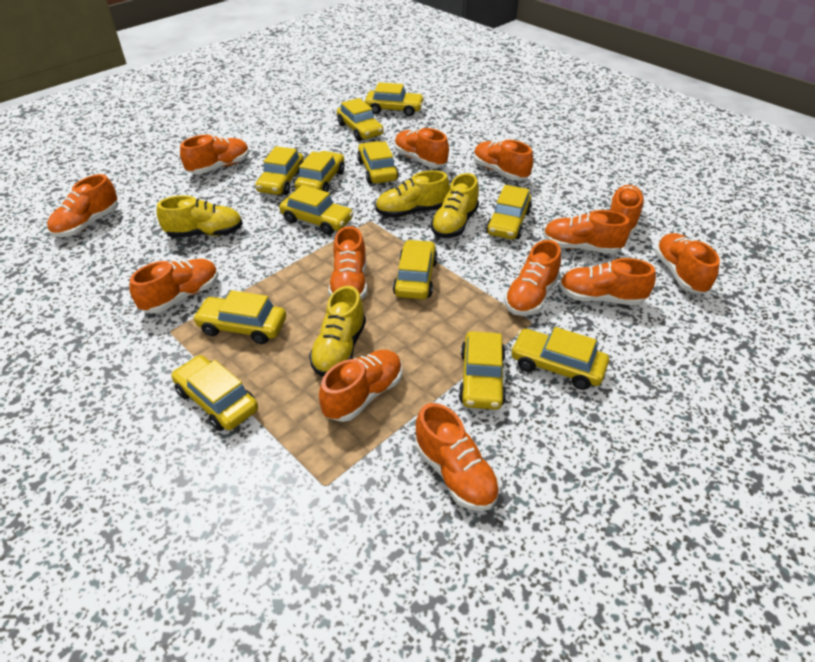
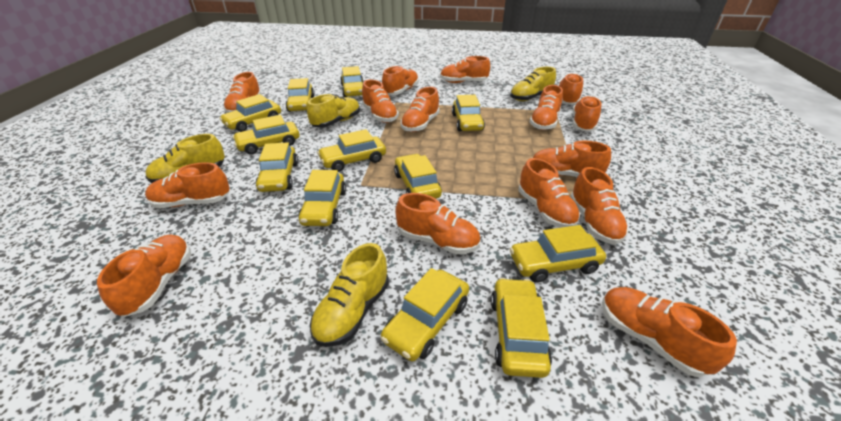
orange shoe: [47,174,118,237] [130,259,218,313] [180,135,249,174] [319,350,402,422] [328,226,367,299] [394,128,449,167] [415,403,500,511] [474,140,533,180] [504,240,561,316] [543,210,630,254] [559,258,656,306] [610,185,645,234] [655,233,720,294] = 13 -> [97,234,191,317] [145,162,230,208] [223,72,262,113] [362,79,399,123] [382,66,419,95] [395,193,480,254] [401,87,440,132] [440,56,490,83] [518,158,580,228] [530,85,563,130] [533,141,611,177] [558,73,583,105] [570,167,629,245] [572,96,601,131] [602,287,737,377] = 15

